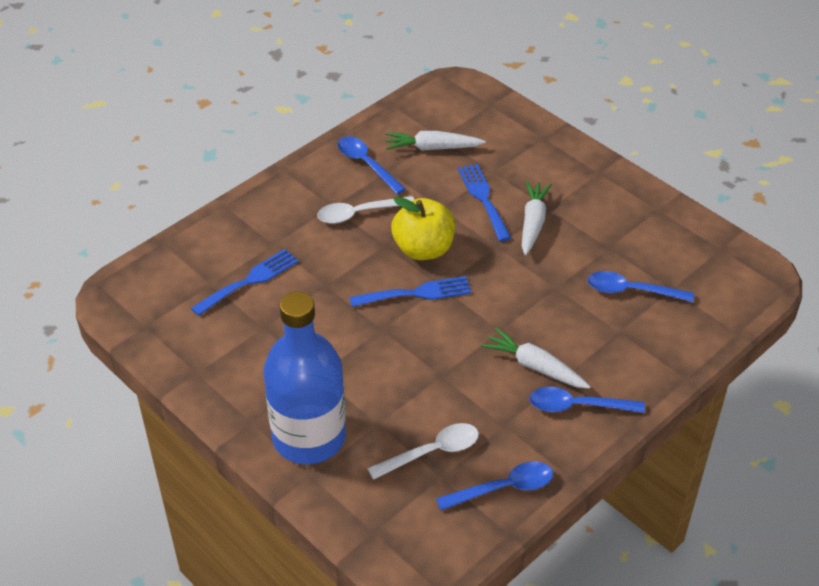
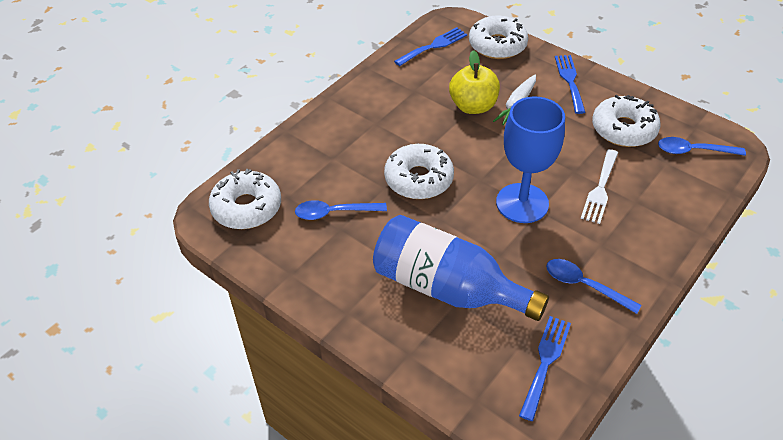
blue goblet: none = 0 -> [496,97,565,223] = 1
blue spoon: [337,136,406,194] [436,461,553,510] [529,387,645,413] [587,271,694,302] = 4 -> [295,200,387,220] [546,259,642,314] [658,137,746,156] = 3
white carrot: [386,131,486,151] [481,328,590,389] [522,180,552,255] = 3 -> [493,75,536,125] = 1
white donut: none = 0 -> [209,169,281,229] [384,144,454,199] [469,16,528,59] [592,95,661,147] = 4
white fork: none = 0 -> [581,149,618,224] = 1
white spoon: [317,196,414,224] [367,423,479,480] = 2 -> none = 0

